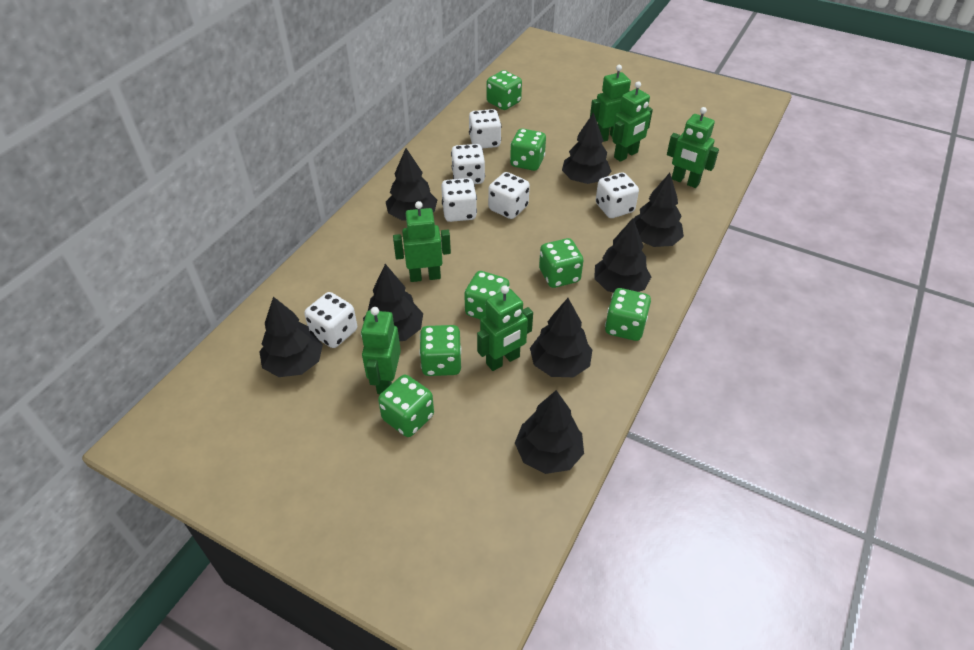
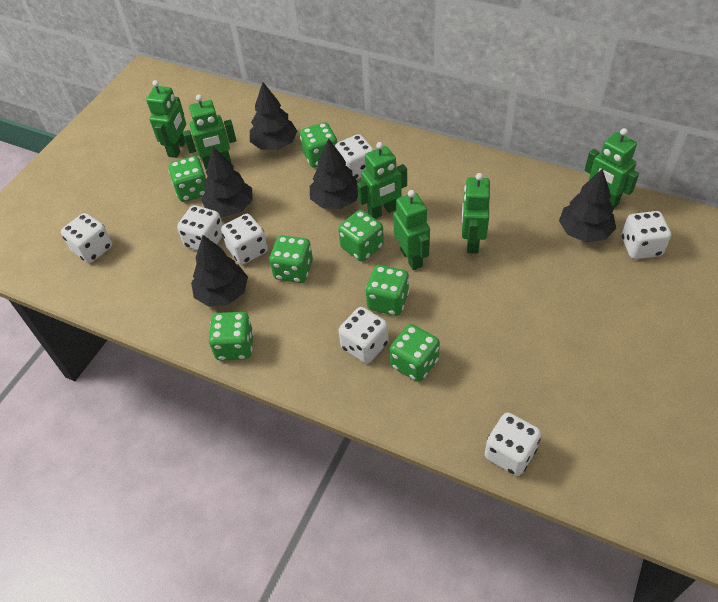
black tree: [259,297,323,377] [363,264,423,341] [386,148,437,221] [515,390,584,474] [530,298,592,377] [562,112,612,184] [594,218,651,293] [634,173,684,247] = 8 -> [191,235,248,307] [201,146,253,217] [250,82,297,150] [310,139,358,209] [559,168,616,242] = 5
white dice: [304,292,357,348] [441,178,477,222] [451,144,485,184] [469,109,502,148] [488,172,530,219] [596,172,639,218] = 6 -> [61,213,112,263] [177,205,223,250] [221,214,268,265] [335,134,374,180] [339,307,389,364] [485,413,541,476] [622,211,671,259] = 7

